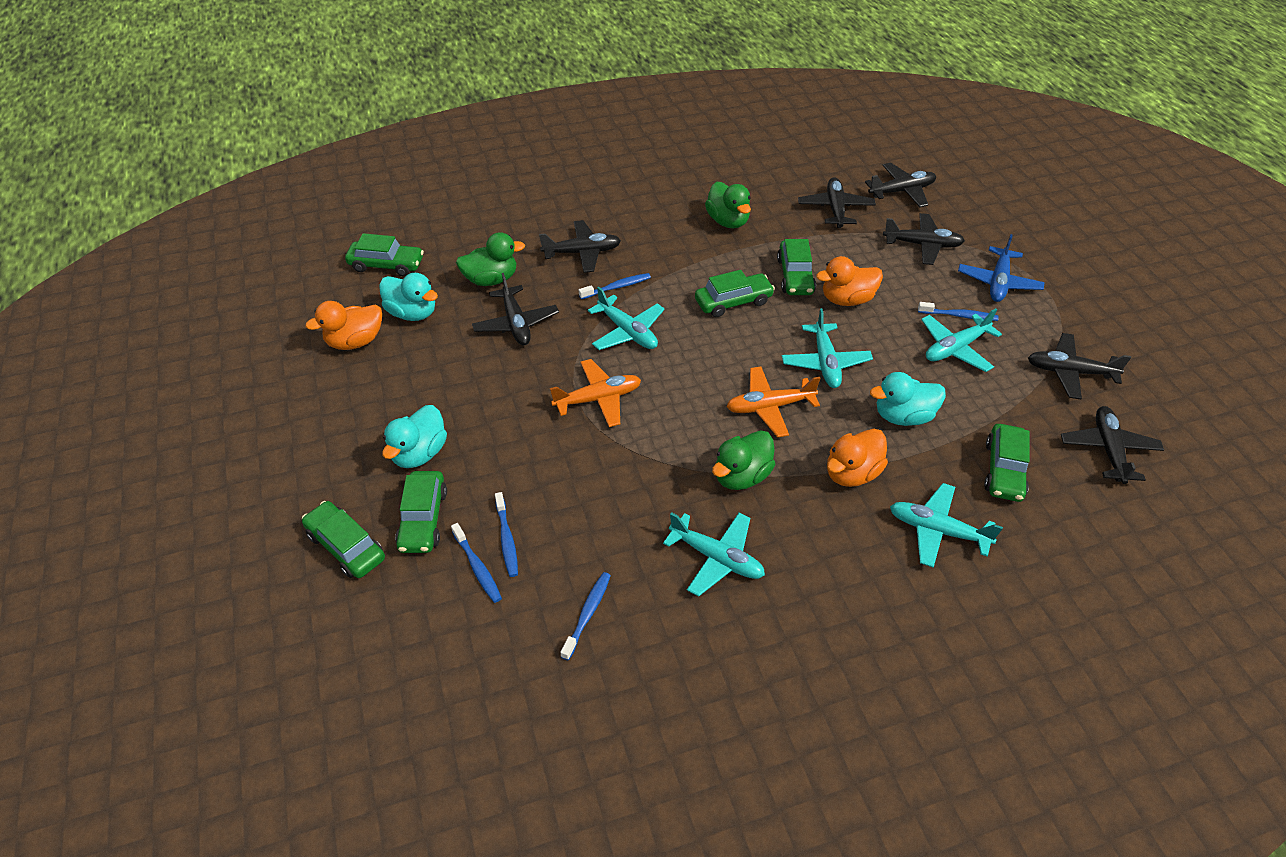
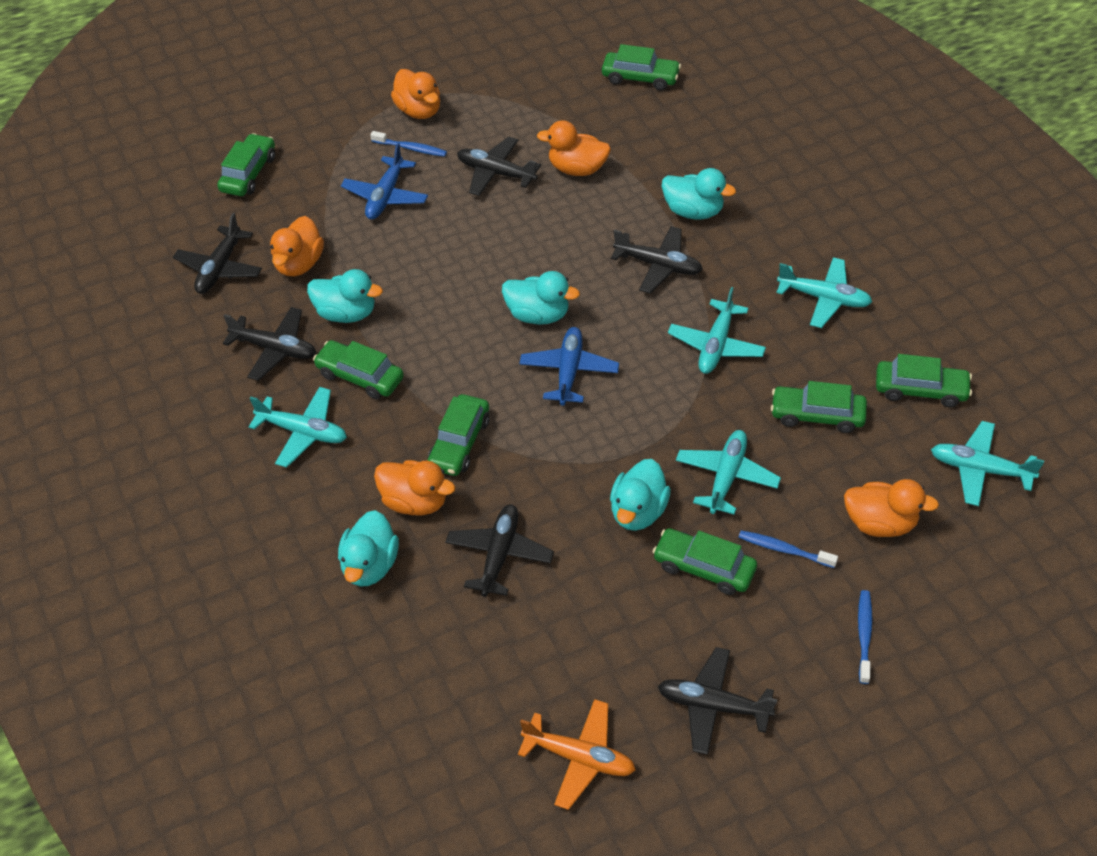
black plane: [472,273,559,345] [539,220,621,273] [798,177,876,228] [865,163,936,207] [883,213,965,265] [1028,333,1131,399] [1061,406,1164,484] = 7 -> [173,213,262,294] [223,307,316,381] [445,504,554,597] [457,137,541,196] [611,226,703,293] [658,647,777,755] = 6
blue plane: [958,234,1045,302] = 1 -> [341,143,428,220] [519,327,619,406] = 2
blue toothbrush: [451,523,502,603] [495,492,518,577] [560,572,611,660] [579,273,651,299] [918,302,999,321] = 5 -> [371,131,447,157] [738,531,838,568] [858,590,873,684] = 3
green car: [302,501,385,578] [345,233,424,277] [395,471,447,553] [695,270,775,317] [777,239,816,295] [984,424,1030,502] = 6 -> [217,133,275,196] [313,340,404,399] [427,394,490,476] [602,44,681,90] [653,528,757,595] [771,381,867,433] [876,354,972,407] = 7
green duck: [456,232,525,286] [705,182,751,228] [712,430,775,490] = 3 -> none = 0
orange duck: [305,301,382,350] [816,256,883,306] [827,429,888,487] = 3 -> [270,216,324,276] [374,460,455,516] [391,69,440,119] [537,120,611,176] [844,479,939,537] = 5
orange plane: [550,359,641,427] [726,366,821,437] = 2 -> [518,699,636,810] = 1
turquoise duck: [379,273,438,321] [382,405,447,468] [870,372,946,426] = 3 -> [307,269,383,323] [338,510,399,586] [502,271,580,325] [610,459,671,531] [662,168,736,220] = 5

